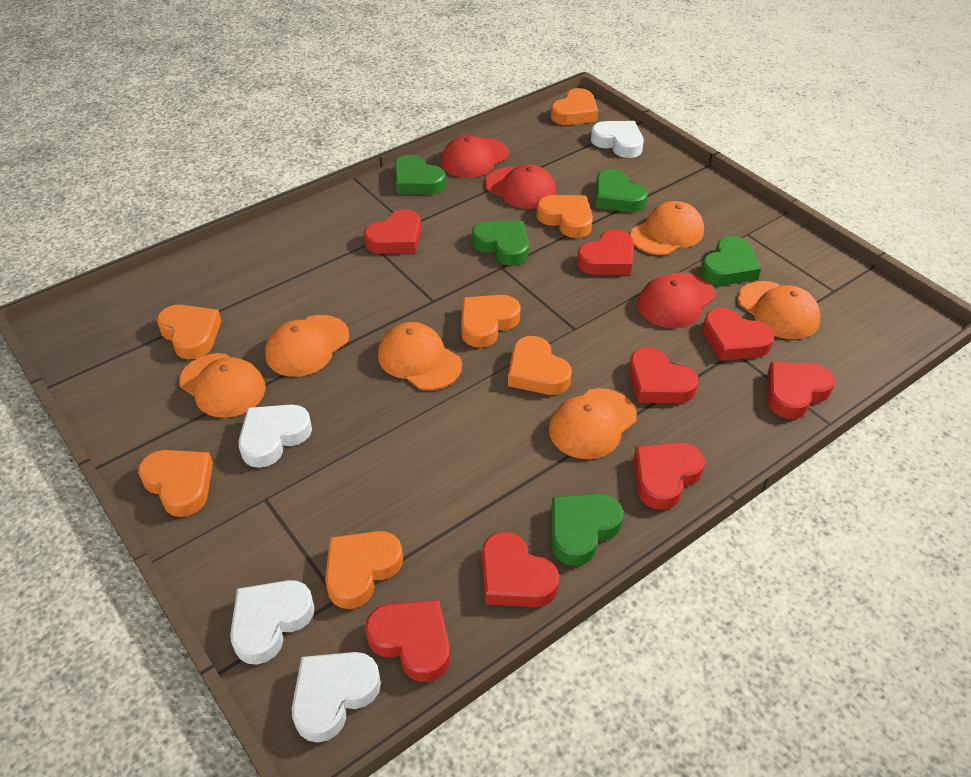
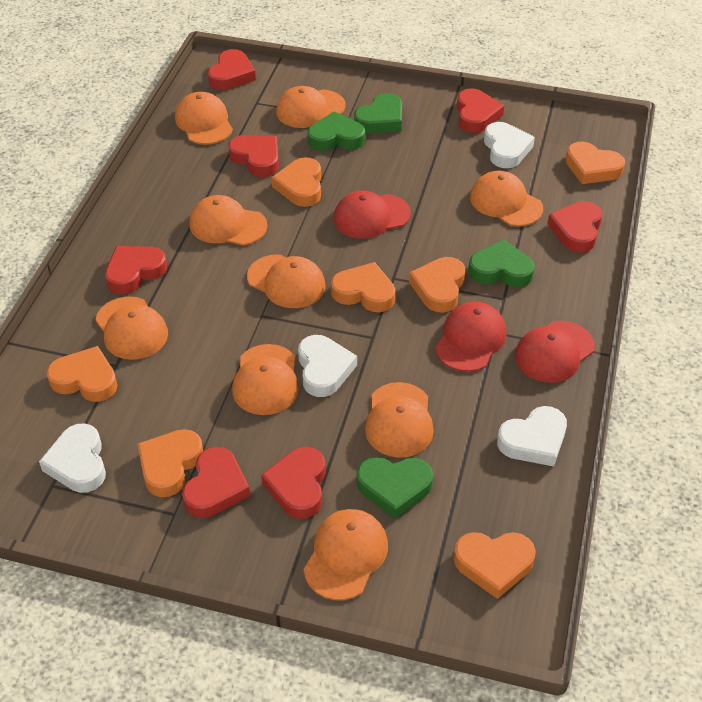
green heart: [394,155,446,195] [472,221,529,266] [551,494,623,566] [596,169,648,212] [701,236,761,285] = 5 -> [307,111,365,151] [354,93,402,133] [357,457,433,519] [468,239,535,287] = 4
orange cap: [179,353,266,418] [265,315,350,377] [378,322,462,390] [549,388,637,459] [630,201,704,255] [738,281,821,339] = 6 -> [95,296,168,360] [175,92,233,145] [190,195,267,246] [232,344,299,415] [247,255,326,308] [276,86,346,128] [303,509,388,600] [365,382,434,458] [470,171,543,226] = 9
red heart: [364,209,421,254] [365,600,450,682] [482,532,559,607] [577,229,634,275] [629,347,698,403] [634,442,705,510] [703,308,774,361] [767,362,835,419] = 8 -> [105,246,167,294] [182,447,250,518] [208,49,256,90] [228,135,279,177] [261,447,325,519] [457,88,504,133] [547,201,602,253] = 7

